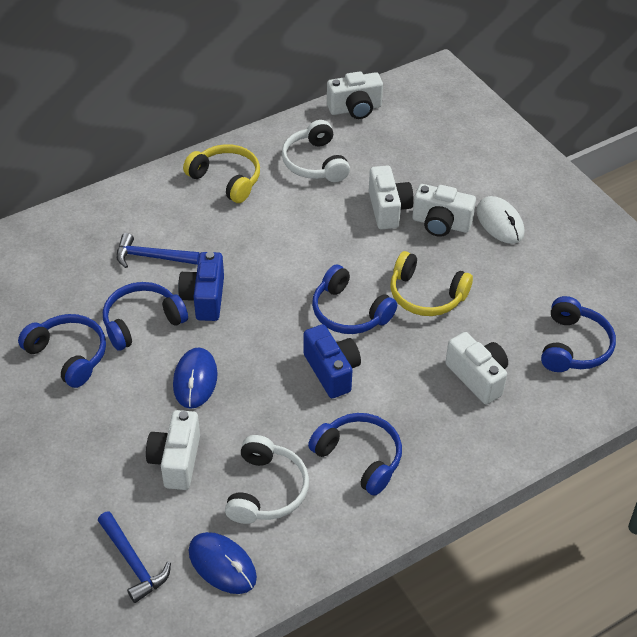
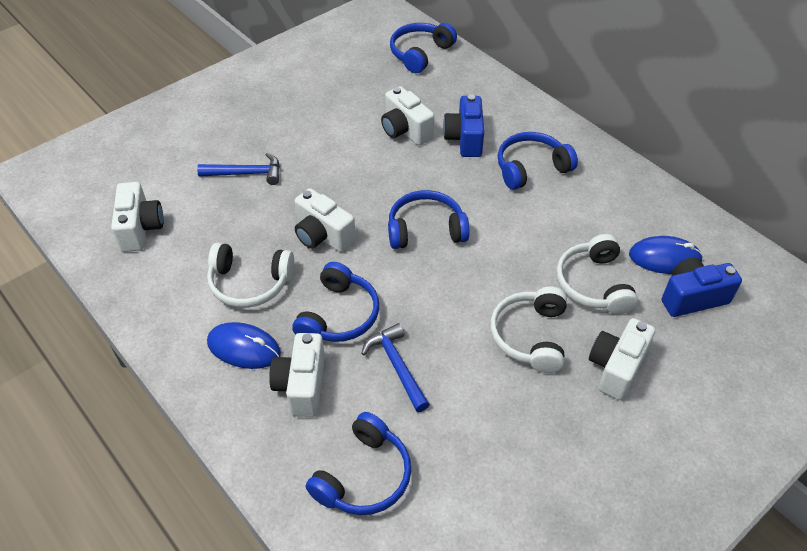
white headphones: [225,435,309,524] [282,120,350,182] = 2 -> [207,243,294,308] [490,287,567,373] [556,234,638,314] = 3
white mouse: [477,196,524,244] = 1 -> none = 0
yellow headphones: [183,144,260,203] [391,251,473,316] = 2 -> none = 0

